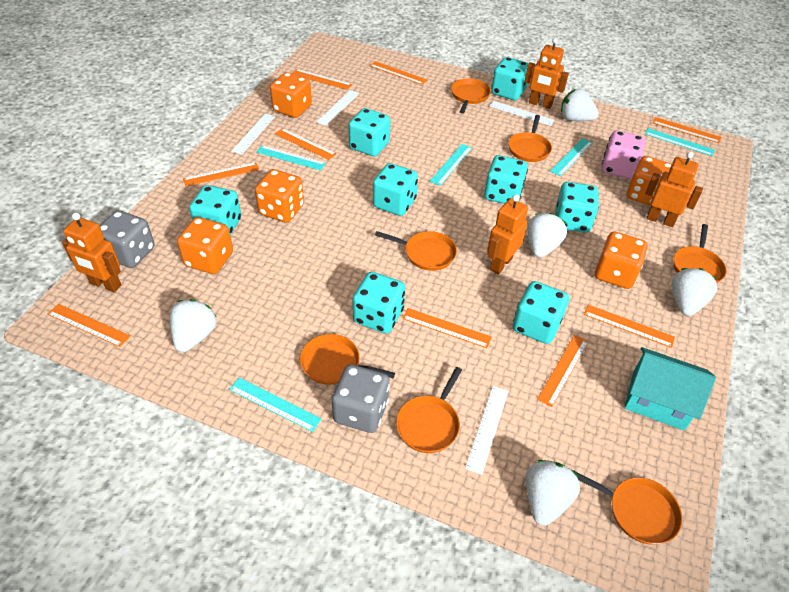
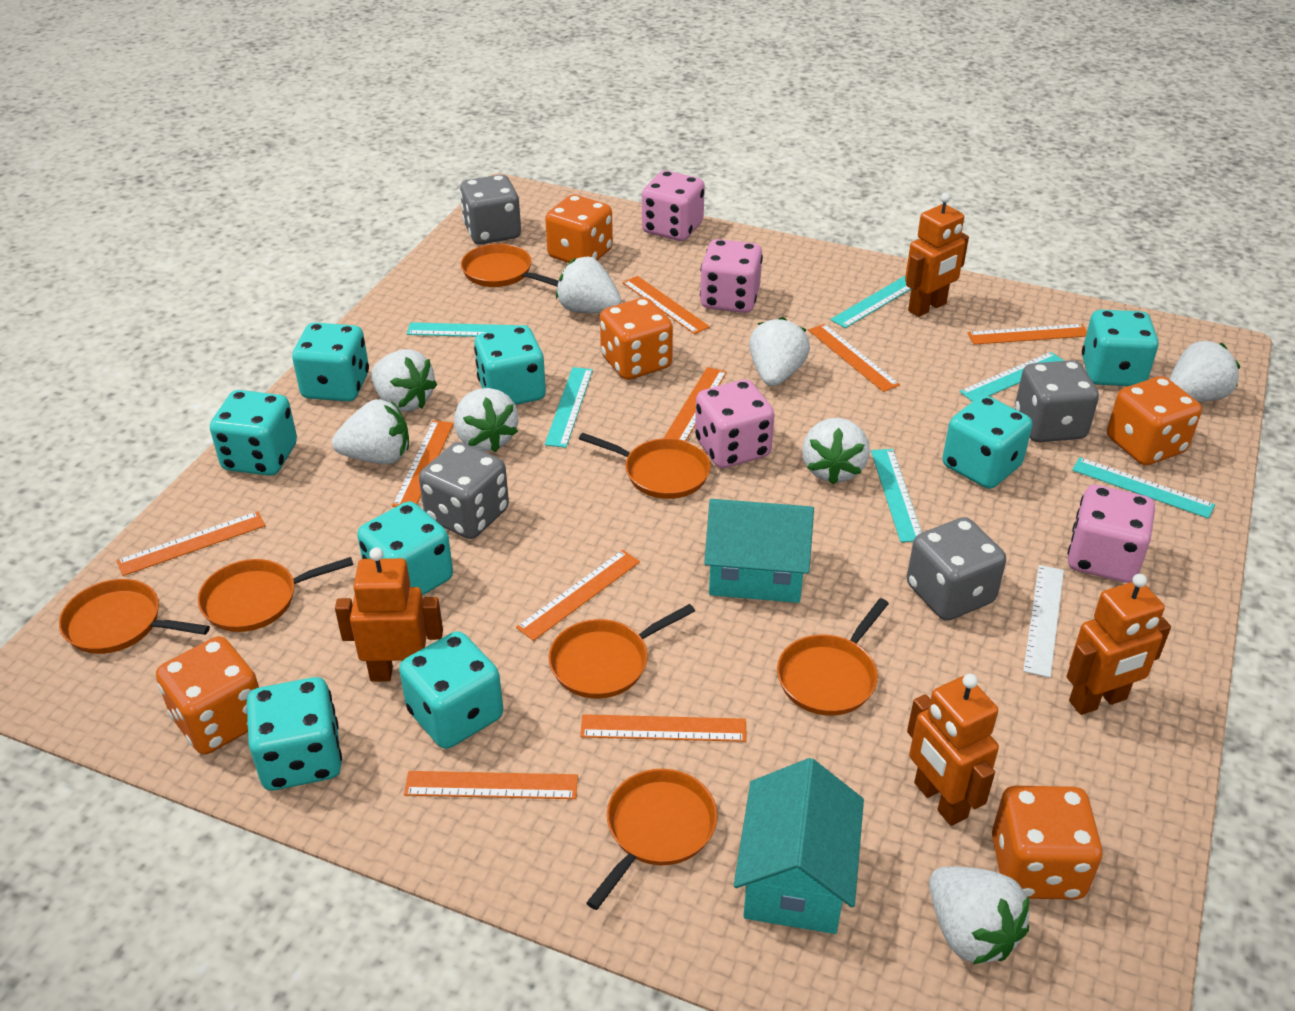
grey dice: [99,210,154,268] [332,364,390,433] = 2 -> [419,442,509,539] [460,174,521,244] [907,517,1006,621] [1015,360,1099,442] = 4
pink dice: [601,131,645,179] = 1 -> [642,171,705,241] [695,379,775,468] [700,239,763,313] [1068,485,1155,583] = 4
turquoise house: [624,347,716,430] = 1 -> [704,499,814,603] [734,758,864,934] = 2
turquoise ruler: [229,378,321,432] [256,145,326,171] [429,144,472,186] [550,138,593,176] [645,128,715,156] = 5 -> [407,322,528,337] [545,367,593,448] [830,276,911,328] [871,449,922,542] [959,352,1064,402] [1072,457,1215,519] = 6
white ruler: [231,114,275,154] [316,90,359,126] [465,386,509,475] [489,101,554,126] = 4 -> [1023,565,1064,678] = 1
white strawberry: [170,299,216,352] [526,460,580,526] [527,213,567,258] [561,88,599,121] [671,268,718,316] = 5 -> [332,399,409,464] [371,349,437,412] [454,388,518,452] [556,257,621,313] [749,317,810,386] [802,418,870,485] [929,866,1029,965] [1169,341,1240,402] = 8

